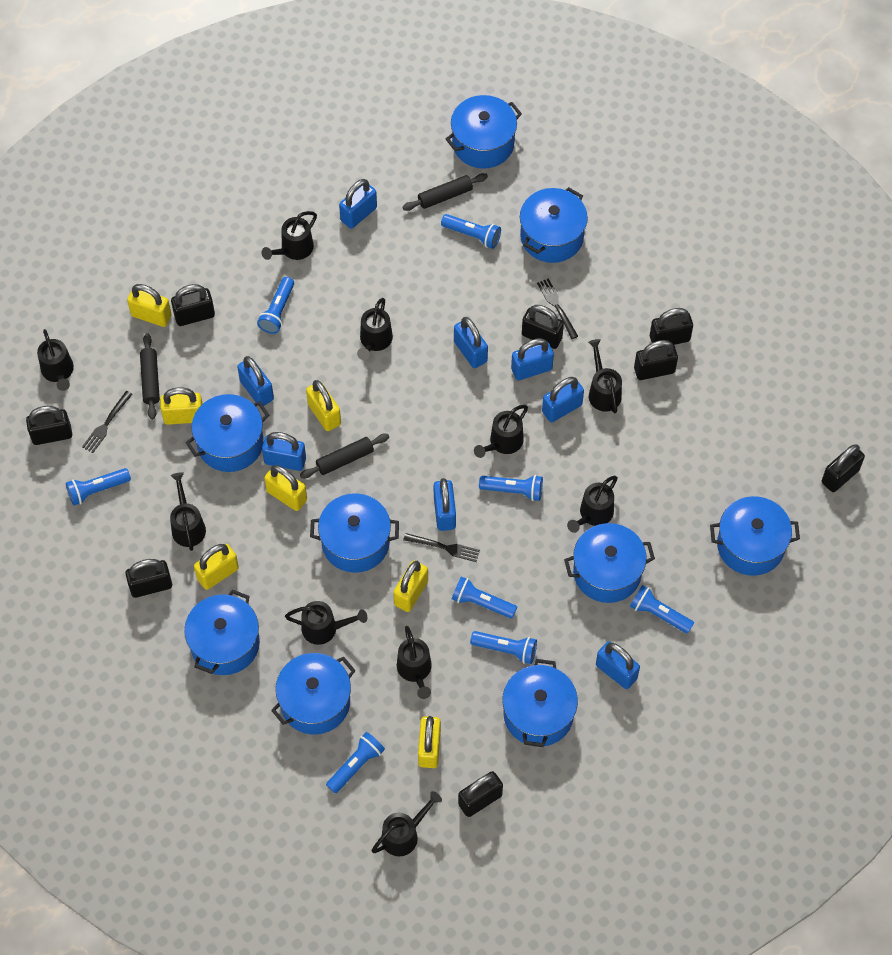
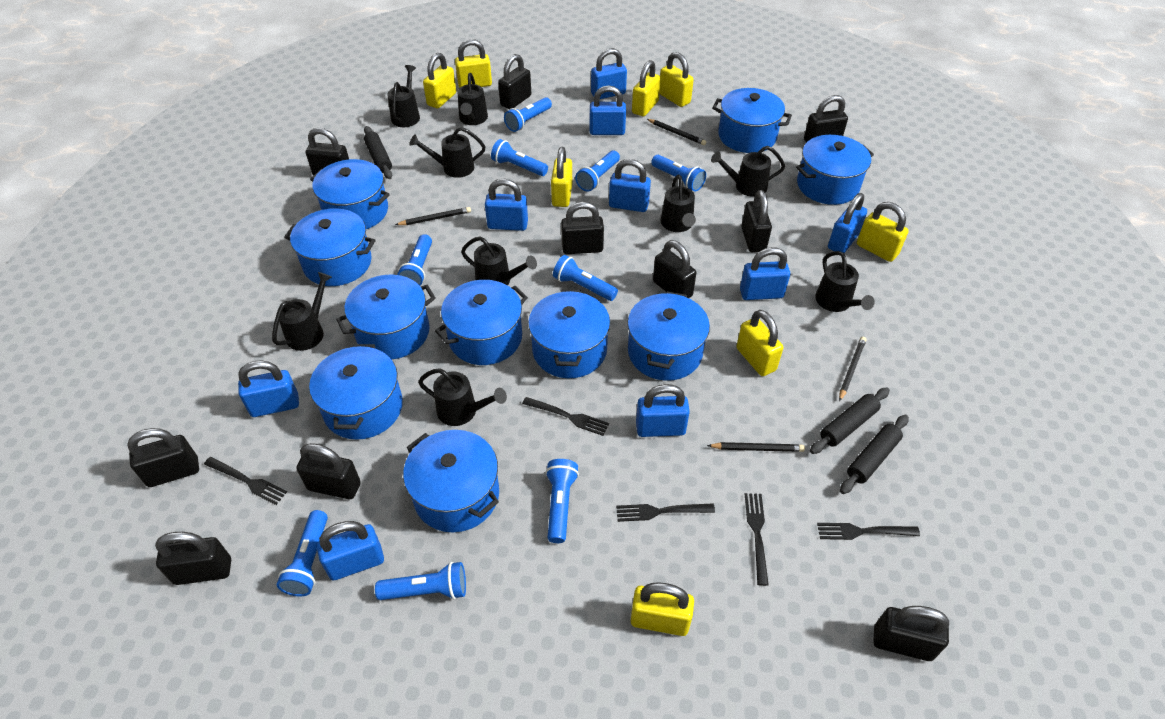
black fork: [82,391,133,453] [403,533,480,562] [537,279,578,339] = 3 -> [204,457,287,505] [522,397,609,436] [616,504,715,522] [745,493,769,586] [817,523,920,540] = 5
black padlock: [26,406,72,445] [125,559,172,598] [171,284,215,326] [458,771,503,817] [522,305,564,349] [634,340,678,380] [650,308,693,345] [822,444,865,492] = 8 -> [127,428,199,487] [155,532,231,585] [296,443,361,499] [306,128,349,176] [498,54,531,109] [561,202,604,254] [653,240,696,298] [741,190,772,252] [804,95,848,143] [873,606,949,661] = 10
black pencil: none = 0 -> [395,207,471,225] [647,119,706,145] [707,442,805,452] [839,337,866,402] = 4
black watering can: [37,329,74,391] [170,472,206,551] [261,211,317,260] [285,601,367,645] [357,298,393,360] [371,791,442,857] [397,626,432,699] [474,405,528,458] [567,476,618,533] [588,339,622,413] = 10 -> [272,272,332,351] [387,65,420,127] [409,127,486,178] [418,368,507,426] [458,73,488,125] [461,236,537,285] [661,175,696,232] [711,146,785,197] [815,251,875,312] = 9
blue flashlight: [66,468,131,506] [257,277,294,334] [326,732,385,793] [441,214,501,249] [452,576,517,618] [470,631,537,664] [479,475,543,501] [630,585,694,634] = 8 -> [277,510,328,597] [375,562,466,600] [397,234,432,286] [491,139,548,176] [504,97,552,132] [545,459,579,543] [553,255,618,301] [575,151,620,192] [651,155,706,192] = 9
blue padlock: [237,356,274,407] [262,432,306,471] [339,179,377,229] [434,478,456,531] [454,317,488,368] [511,338,554,380] [542,377,584,422] [596,641,640,689] = 8 -> [238,360,299,417] [317,521,384,580] [485,179,528,231] [590,85,626,135] [591,48,627,99] [609,159,651,212] [636,384,690,437] [740,247,790,300] [828,193,867,253] = 9
blue pot: [184,589,260,675] [185,394,269,472] [271,653,356,734] [310,493,399,573] [446,95,522,169] [502,659,578,747] [520,187,588,263] [564,523,655,603] [710,496,800,576] = 9 -> [284,208,376,286] [309,344,403,440] [310,159,390,229] [336,275,436,360] [403,430,499,532] [435,280,528,365] [528,290,610,378] [627,291,710,381] [712,88,792,153] [796,135,874,205] = 10
yellow padlock: [127,284,171,327] [160,387,203,425] [194,544,239,590] [264,465,307,511] [306,380,341,431] [393,561,428,612] [418,716,441,768] = 7 -> [423,53,456,108] [455,39,492,88] [551,147,572,207] [631,582,694,636] [632,60,661,116] [660,52,694,107] [736,310,783,376] [857,202,909,262] = 8

